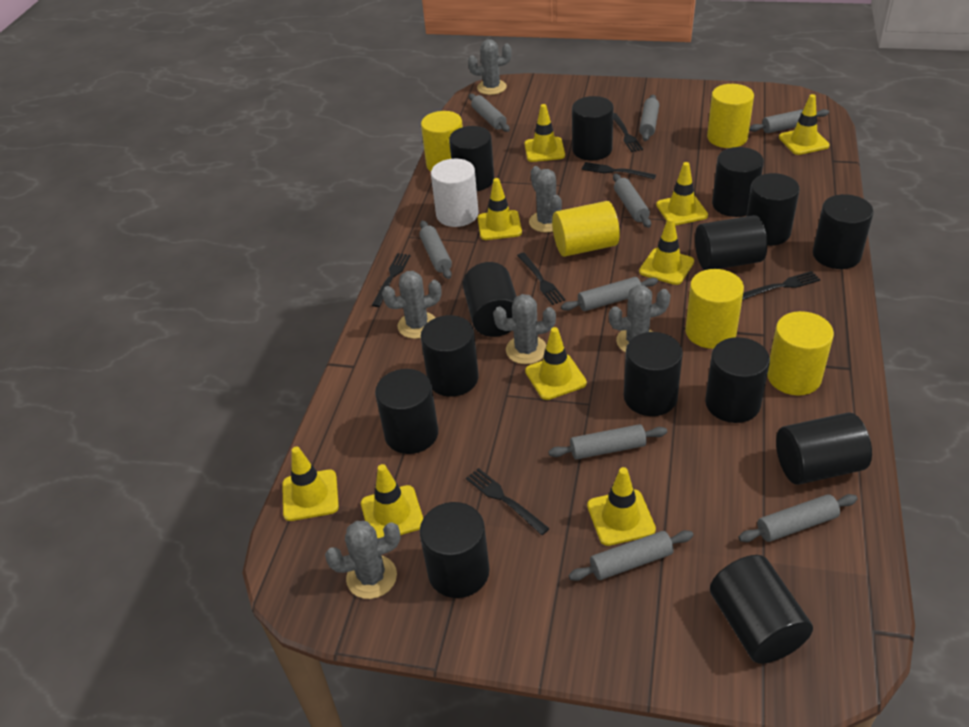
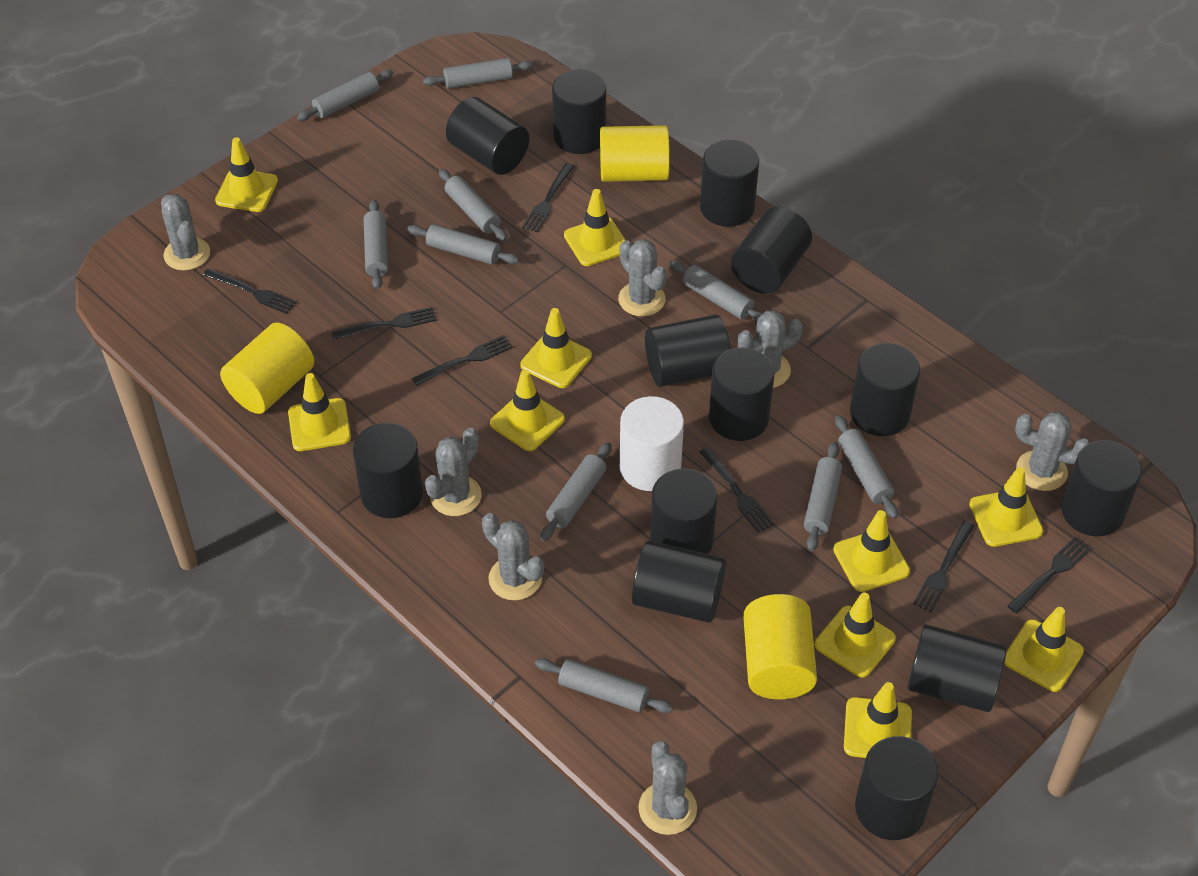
black cylinder: [375,369,438,454] [420,315,479,397] [420,502,490,598] [449,126,494,191] [463,262,517,337] [572,96,614,161] [624,332,683,416] [695,215,767,270] [705,337,770,423] [710,555,813,664] [712,147,764,217] [746,173,800,246] [776,412,872,485] [813,194,874,269] = 14 -> [353,423,423,518] [446,97,529,175] [552,70,606,154] [632,541,726,623] [645,314,731,387] [650,469,717,554] [700,140,759,227] [709,347,775,441] [731,207,812,294] [850,343,920,436] [855,736,939,840] [907,624,1007,712] [1061,440,1142,536] = 13
black fork: [372,253,411,307] [466,468,550,535] [517,253,565,305] [581,162,656,179] [613,113,643,152] [742,271,820,300] = 6 -> [203,268,296,314] [331,307,437,340] [412,335,513,386] [522,163,574,233] [700,447,774,533] [913,521,974,612] [1008,536,1091,614] = 7
grey cactus: [325,521,401,599] [382,271,442,339] [468,39,512,95] [493,294,556,364] [529,166,562,233] [609,285,670,352] = 6 -> [161,194,210,271] [425,428,482,516] [482,513,544,600] [618,239,667,316] [638,741,697,835] [738,310,803,388] [1015,412,1090,491] = 7
grey rolling pin: [419,220,452,279] [469,94,510,132] [548,424,667,460] [561,277,658,311] [569,530,693,581] [613,173,651,228] [639,94,659,141] [738,494,858,542] [749,109,829,133] = 9 -> [297,70,393,121] [364,199,388,289] [407,224,519,265] [423,58,533,89] [439,169,507,241] [535,658,673,713] [540,442,612,541] [669,260,763,322] [804,442,842,551] [835,415,898,519] = 10
yellow cylinder: [421,111,463,172] [552,201,620,257] [685,269,744,349] [707,84,754,148] [767,311,834,395] = 5 -> [220,322,314,414] [600,125,670,182] [743,594,817,699] = 3
yellow traffic cone: [282,446,339,521] [361,464,423,538] [478,178,522,240] [524,104,565,162] [525,327,587,400] [587,467,656,546] [639,217,694,285] [656,162,708,226] [779,94,830,155] = 9 -> [215,137,278,212] [288,373,351,451] [490,369,565,451] [520,308,592,388] [564,189,626,266] [815,592,896,678] [833,510,910,592] [844,682,912,758] [969,467,1043,547] [1004,607,1084,692] = 10

